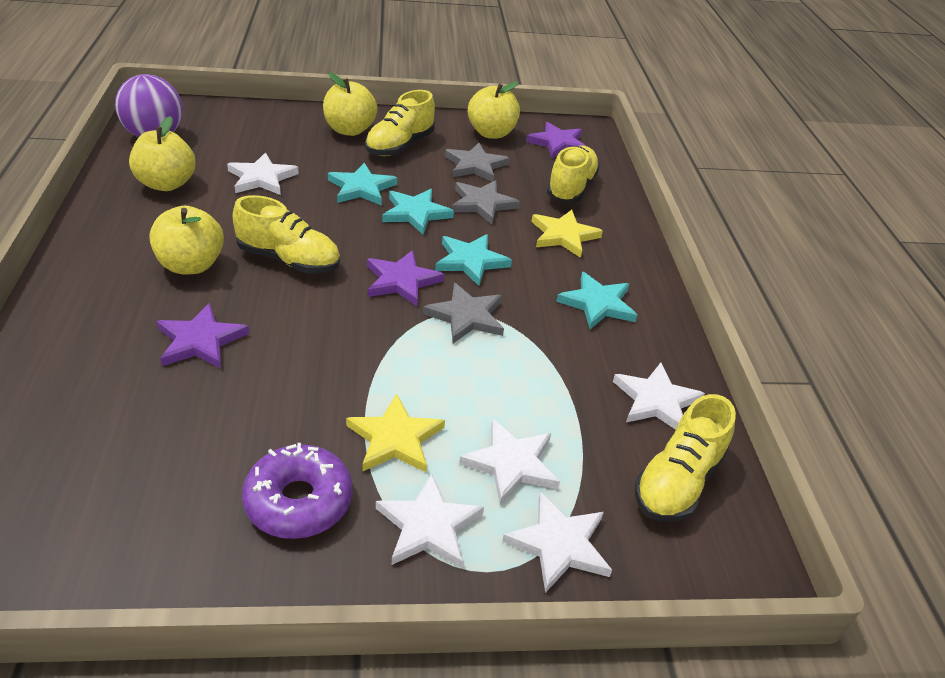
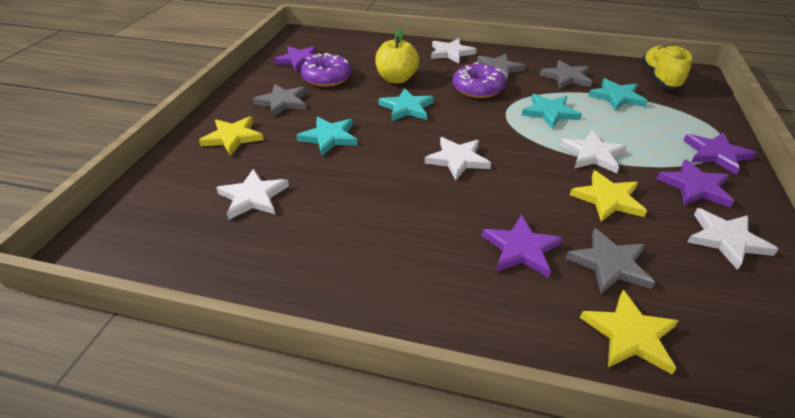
grey star: [423,283,504,343] [445,143,509,182] [452,180,520,224] = 3 -> [252,84,306,117] [477,53,525,81] [539,60,592,89] [566,228,655,294] = 4
purple ball: [115,74,183,137] = 1 -> none = 0
purple donut: [242,443,353,539] = 1 -> [301,53,352,87] [453,62,506,98] = 2
purple star: [157,303,249,369] [367,250,444,306] [526,122,586,158] = 3 -> [274,46,317,72] [482,215,563,278] [656,159,734,207] [683,133,756,175] = 4
yellow apple: [129,116,196,191] [149,206,224,275] [323,73,377,136] [468,81,520,139] = 4 -> [375,29,419,84] = 1
yellow shoe: [233,195,340,273] [365,90,435,156] [547,145,600,203] [635,394,736,522] = 4 -> [641,45,692,90] = 1
yellow star: [346,394,445,472] [531,210,603,258] = 2 -> [199,116,264,156] [570,170,647,222] [580,290,678,374] = 3

